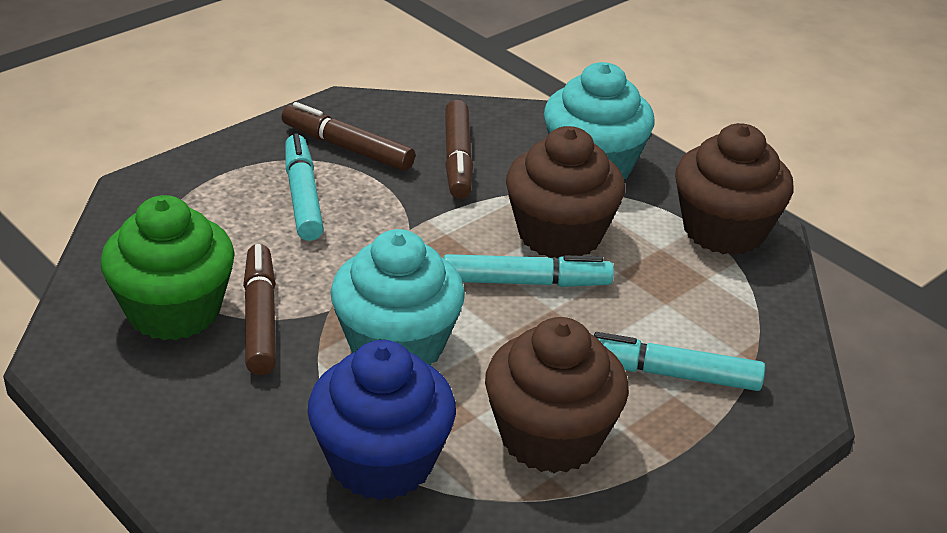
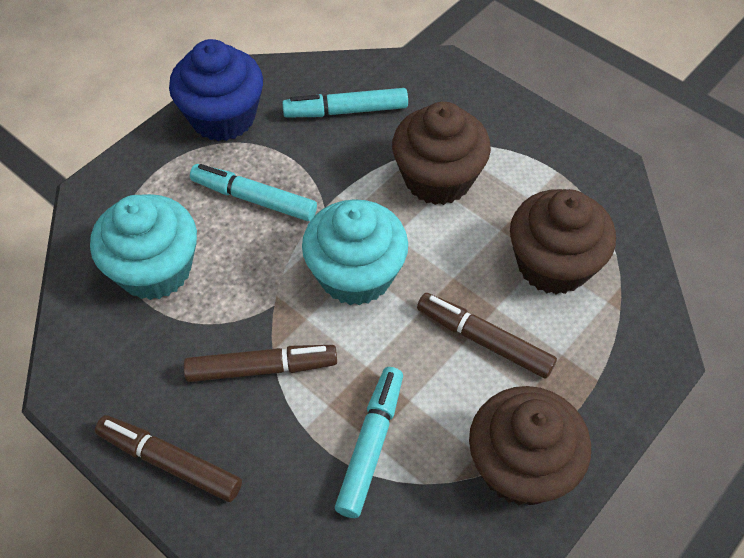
green cupcake: [100,195,235,340] = 1 -> none = 0

